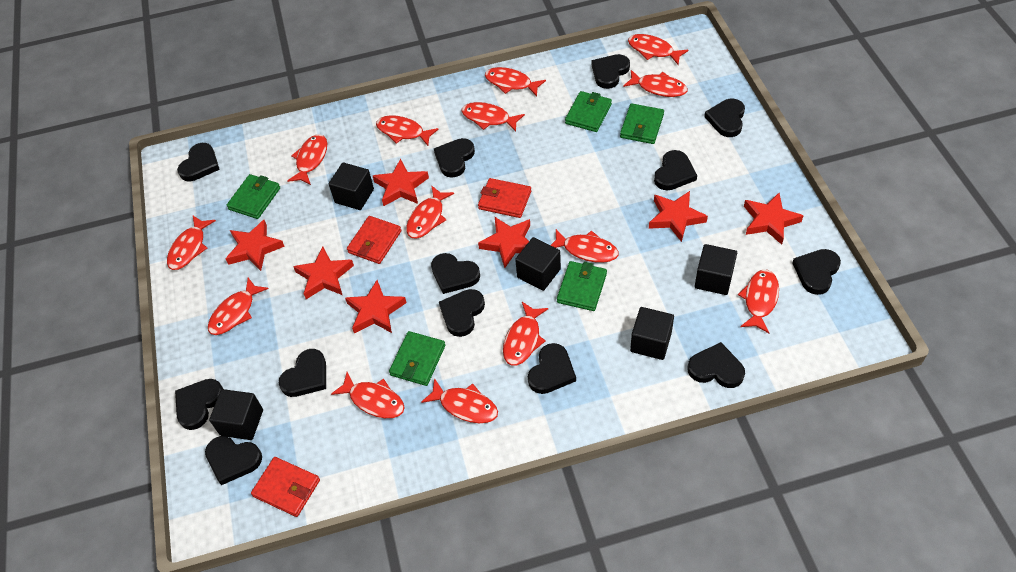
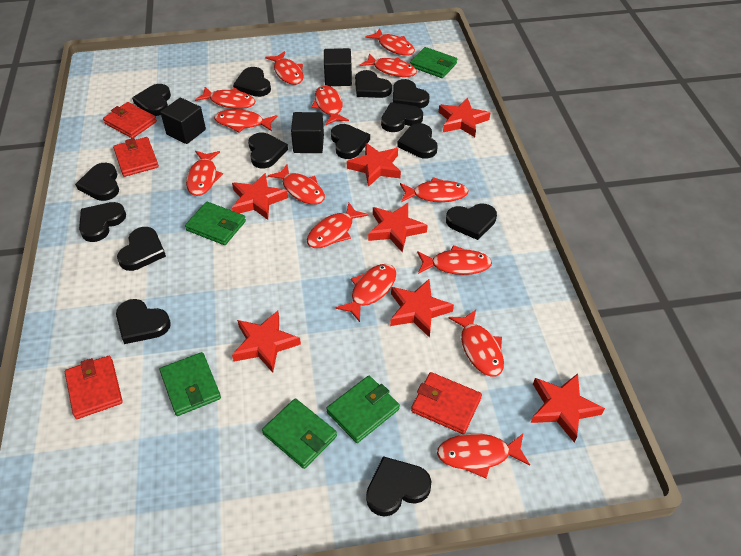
black cube: [209,389,263,440] [329,162,374,210] [515,237,561,291] [630,307,674,360] [695,244,737,295] = 5 -> [160,98,206,144] [291,112,324,153] [324,48,352,86] = 3
black heart: [175,379,223,430] [177,143,220,182] [205,436,262,485] [279,349,326,397] [431,253,480,294] [434,138,475,178] [439,289,485,337] [528,343,576,394] [592,54,630,89] [654,150,697,191] [688,342,745,388] [704,99,745,137] [792,249,841,295] = 13 -> [75,163,119,201] [79,202,126,242] [116,299,171,344] [117,227,166,271] [132,84,171,116] [233,67,271,97] [248,133,288,168] [331,124,370,159] [355,70,392,98] [366,456,432,517] [381,102,423,132] [393,79,430,108] [397,123,438,158] [446,204,497,240] = 14
red wallet: [251,457,320,517] [347,216,401,264] [478,178,531,218] = 3 -> [65,356,123,419] [103,102,157,138] [113,137,159,177] [411,372,482,434] = 4

